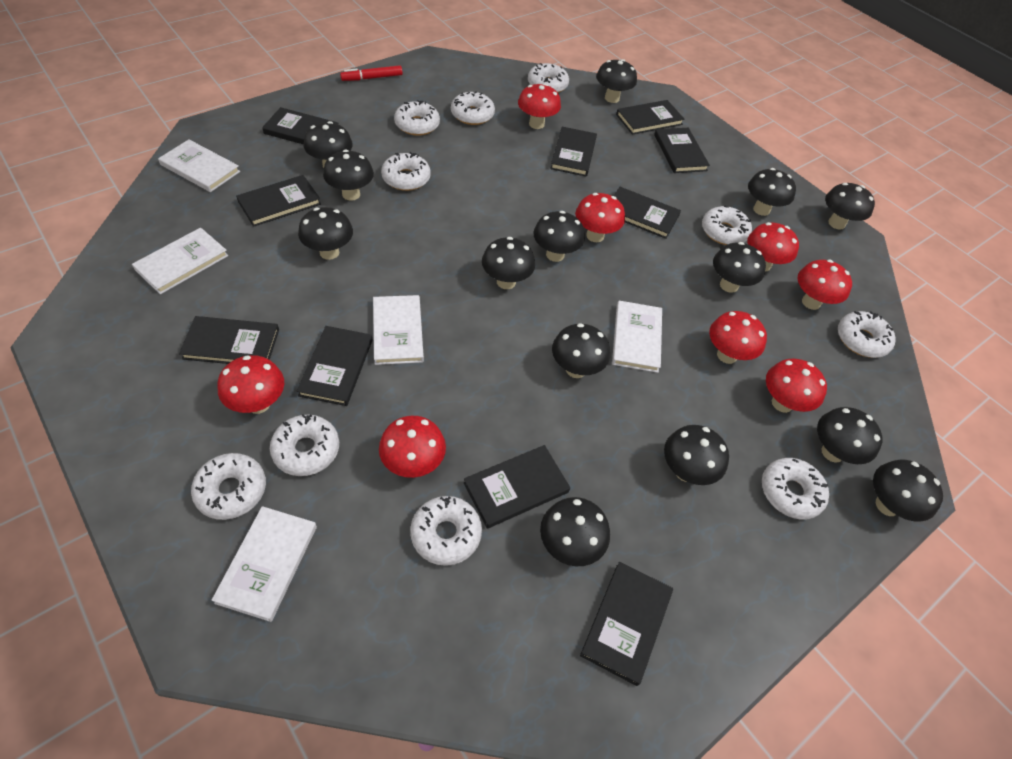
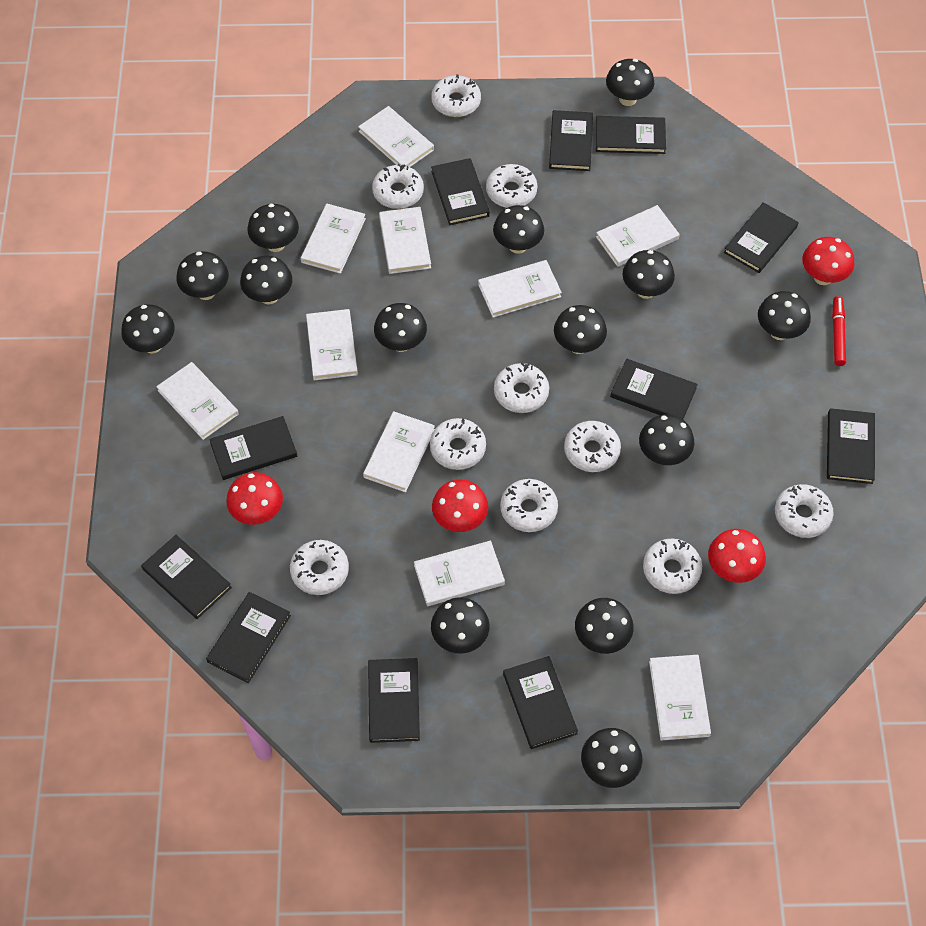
black book: [179,316,279,364] [236,175,321,227] [262,107,338,145] [297,326,373,406] [464,445,570,529] [550,127,597,177] [580,562,673,686] [614,187,681,239] [616,100,685,135] [654,128,710,173] = 10 -> [141,535,232,619] [206,592,291,683] [209,416,297,480] [368,658,420,743] [431,158,490,225] [503,656,578,749] [549,110,593,171] [596,116,666,154] [610,359,698,419] [724,202,798,273] [827,408,875,484] = 11
red mushroom: [218,355,284,414] [379,415,446,478] [518,84,561,129] [575,193,625,242] [709,311,767,364] [747,222,799,271] [766,359,827,413] [798,260,852,310] = 8 -> [226,472,283,525] [432,479,488,532] [708,529,766,583] [802,237,854,285] = 4
white book: [132,228,229,294] [158,139,240,192] [212,506,317,622] [373,295,424,365] [612,301,662,373] = 5 -> [156,362,239,440] [301,204,366,274] [306,309,358,380] [358,106,434,167] [363,411,435,492] [379,207,431,274] [414,541,505,606] [478,260,562,317] [596,205,680,267] [649,655,711,741] = 10

